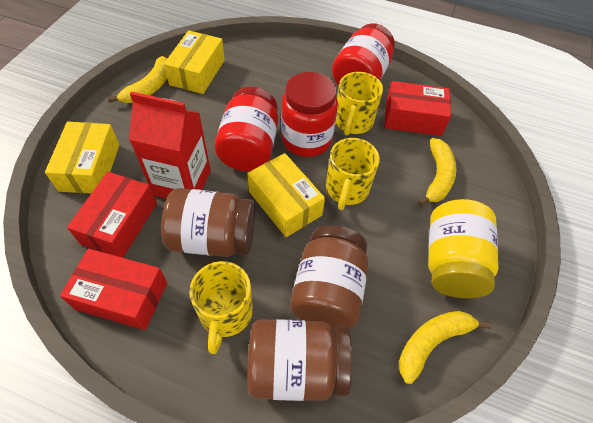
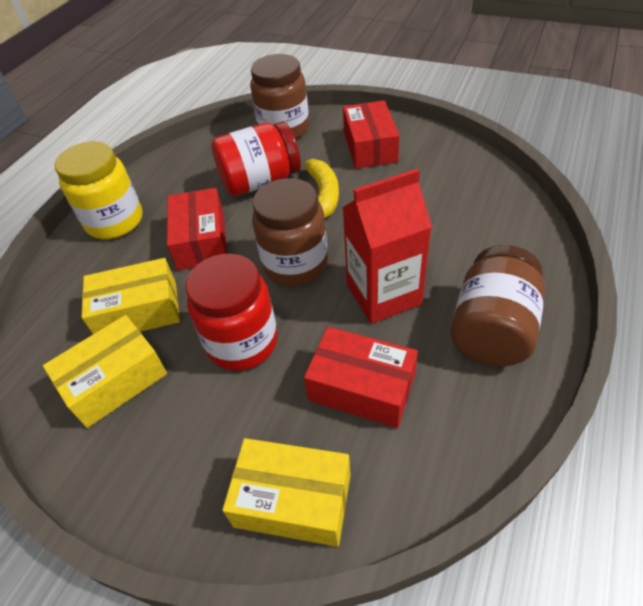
red jar: [214,87,278,171] [281,72,338,157] [332,23,395,86] = 3 -> [185,254,278,371] [211,121,301,196] = 2
yellow banana: [107,56,167,103] [399,311,491,384] [418,138,456,206] = 3 -> [305,159,339,218] = 1
yellow mug: [189,261,253,354] [326,138,380,210] [336,72,383,135] = 3 -> none = 0

